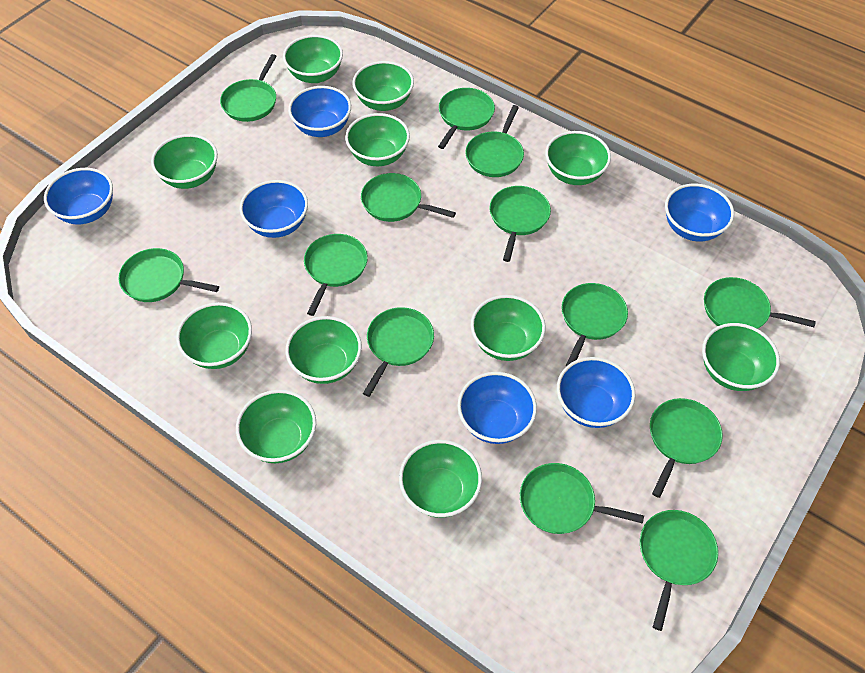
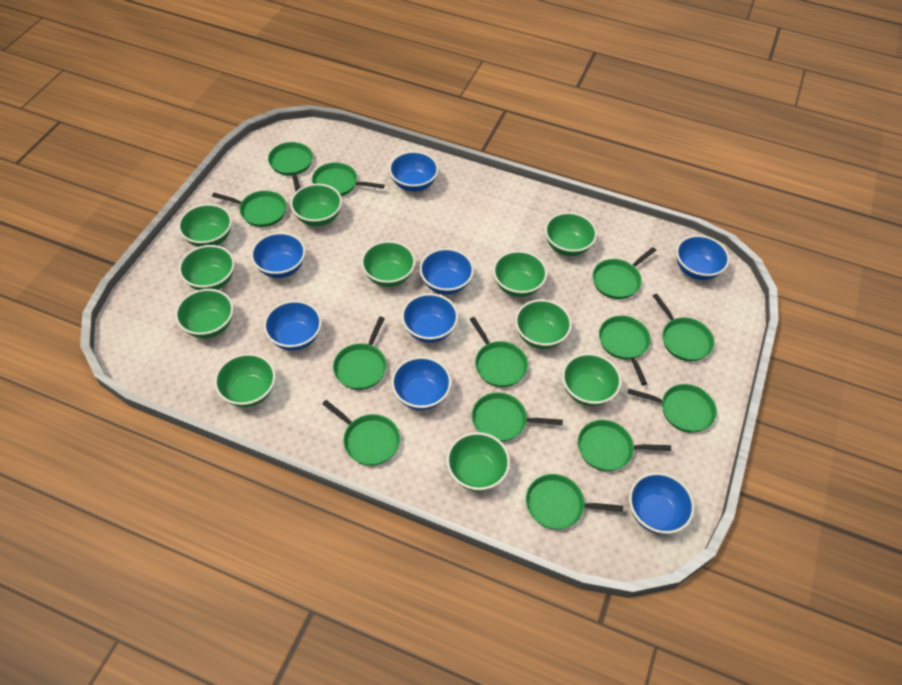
blue bowl: [44,168,113,225] [240,180,308,238] [288,86,351,137] [457,372,537,444] [557,357,636,428] [665,183,734,242] = 6 -> [251,232,306,278] [264,300,322,351] [389,151,439,192] [391,357,452,410] [401,293,458,343] [419,248,474,295] [629,472,695,534] [676,235,730,280] = 8

